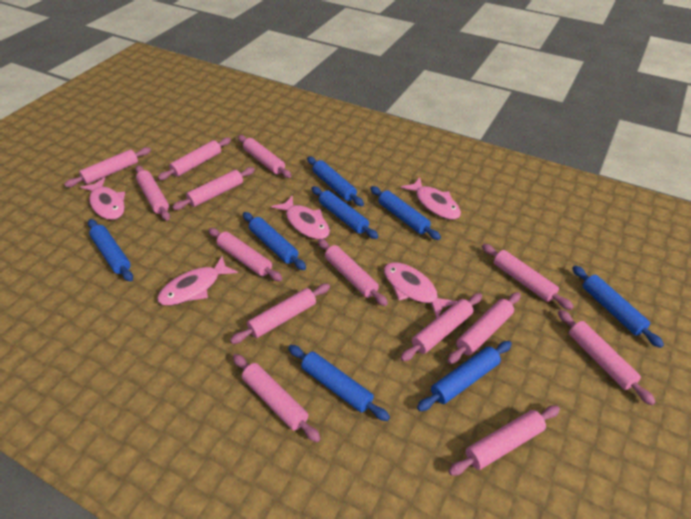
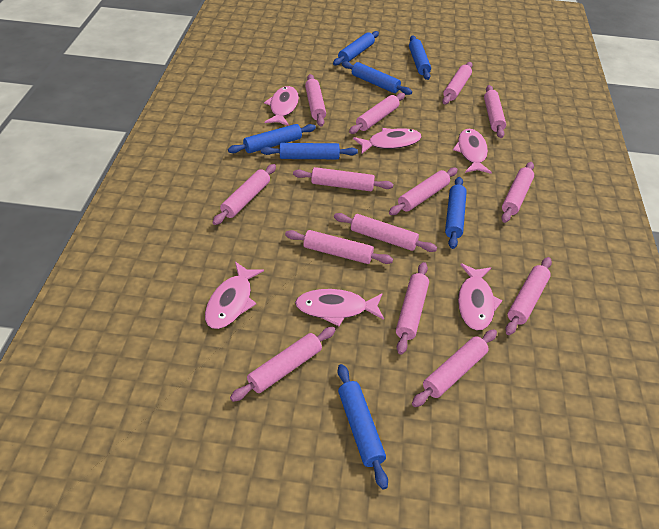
blue rolling pin: [88,219,133,282] [243,212,306,270] [288,345,390,421] [307,156,364,206] [311,186,378,239] [370,186,441,240] [417,341,512,411] [572,265,664,348] = 8 -> [228,124,316,153] [261,143,358,159] [333,31,379,66] [338,364,388,490] [341,61,412,95] [409,35,431,80] [445,177,467,249] = 7
pink fish: [80,177,125,220] [157,256,238,306] [271,196,330,239] [384,262,457,318] [401,178,461,220] = 5 -> [205,262,264,329] [264,86,299,126] [295,289,384,326] [353,128,421,153] [453,129,492,174] [458,263,503,330] = 6

